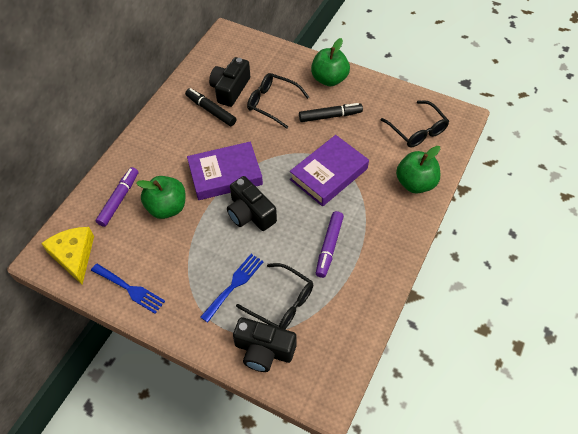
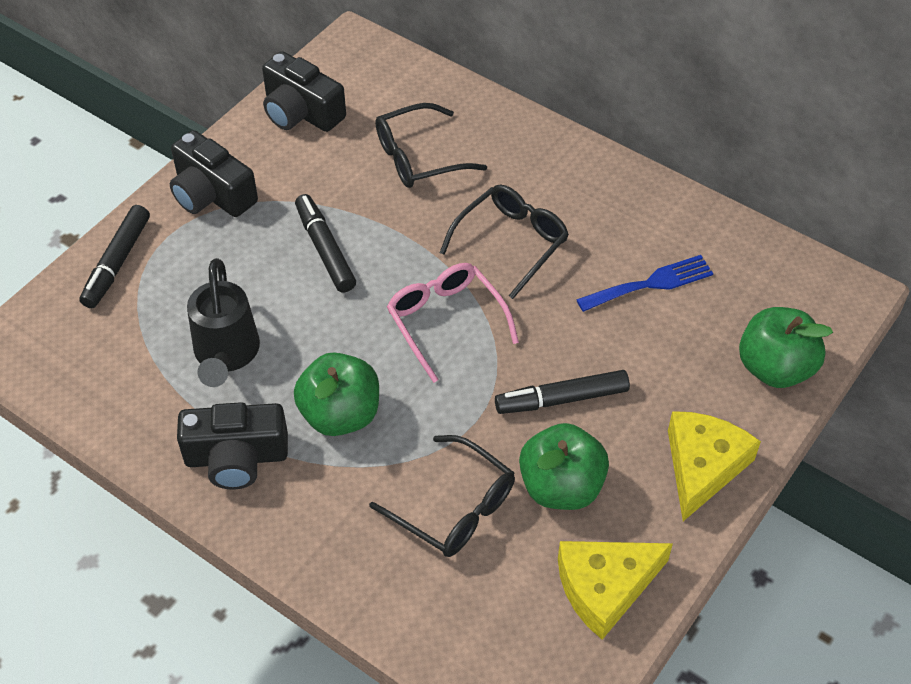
black marker: [185,88,236,126] [299,103,363,122] = 2 -> [79,205,150,308] [295,194,356,293] [495,370,630,414] = 3
black watering can: none = 0 -> [187,258,260,387] = 1
blue fork: [91,264,165,314] [200,254,264,323] = 2 -> [576,255,713,312] = 1
pink glasses: none = 0 -> [387,263,519,383] = 1
purple book: [187,142,263,200] [290,135,369,206] = 2 -> none = 0
purple marker: [96,167,138,227] [316,211,344,278] = 2 -> none = 0
yellow cheese: [41,227,94,285] = 1 -> [558,541,673,640] [668,411,761,521] = 2

